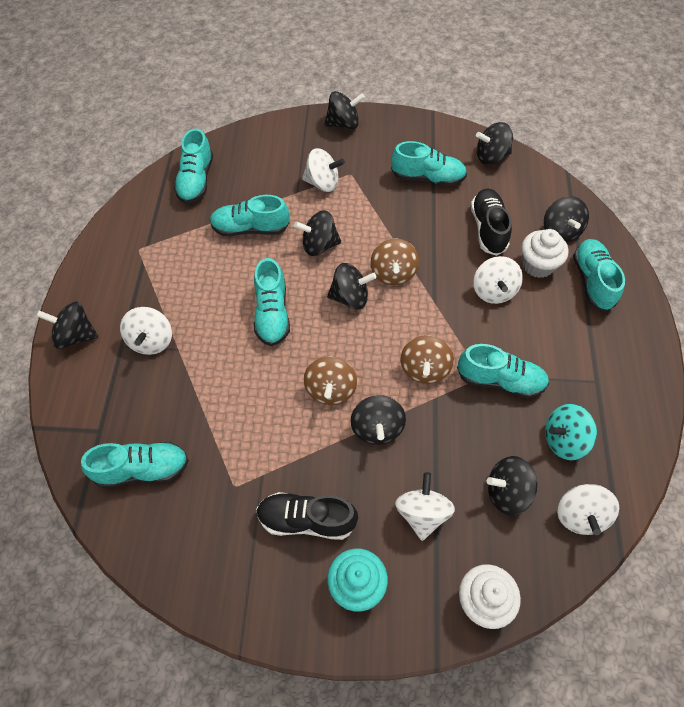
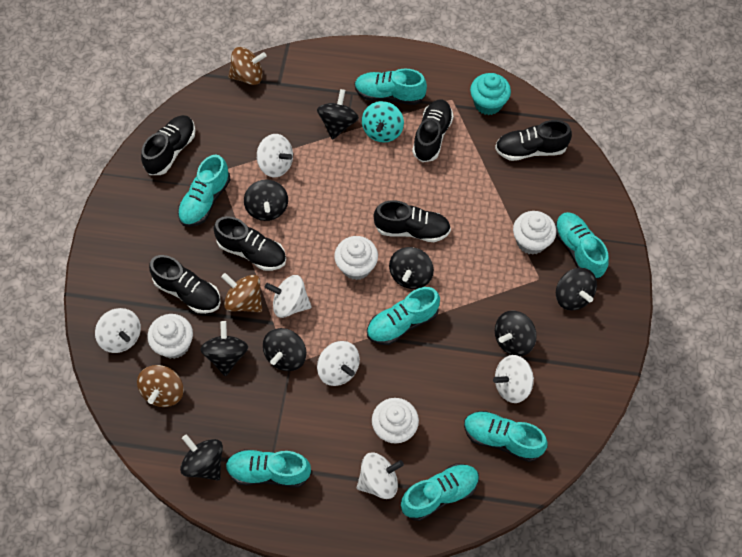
black shoe: [256,492,358,540] [471,189,512,256] = 2 -> [141,115,196,175] [149,255,221,314] [214,216,286,271] [373,200,451,242] [412,100,454,162] [495,120,572,161] = 6
white cupcake: [459,564,521,629] [522,229,569,278] = 2 -> [147,314,193,359] [334,236,378,280] [372,398,419,444] [513,211,556,255] = 4
white spinning top: [120,307,172,355] [302,148,345,192] [395,472,455,541] [473,256,523,304] [557,484,619,535] = 5 -> [95,308,141,353] [257,134,293,177] [265,275,312,318] [317,341,360,386] [357,453,404,499] [493,355,534,403] = 6

